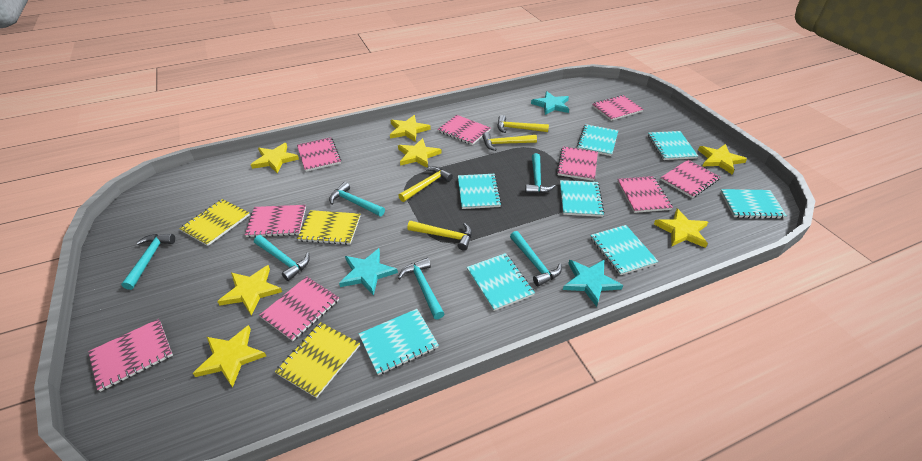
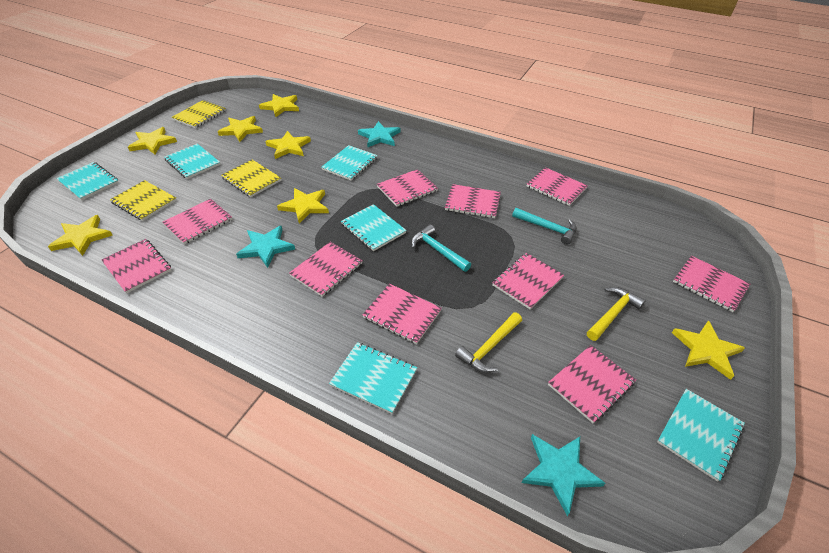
pink notebook: [88,319,173,392] [245,205,306,237] [259,276,339,341] [297,137,341,172] [438,115,490,145] [557,147,598,181] [592,95,644,121] [617,176,673,213] [660,160,720,198] = 9 -> [101,239,172,293] [163,199,232,244] [289,242,363,297] [362,284,442,344] [377,169,438,207] [445,184,501,218] [492,253,564,310] [527,167,588,206] [548,345,636,423] [673,256,750,312] = 10
turquoise hammer: [121,234,175,290] [254,235,310,281] [329,182,385,216] [398,258,445,320] [510,231,562,286] [525,153,555,193] = 6 -> [411,224,471,272] [512,208,577,245] = 2
turquoise notebook: [359,309,439,375] [458,174,502,209] [467,253,535,311] [560,180,605,217] [577,124,618,156] [590,225,659,275] [648,131,698,160] [720,189,787,219] = 8 -> [56,162,119,200] [164,144,221,179] [322,145,378,181] [329,342,417,414] [341,204,407,251] [657,389,745,482] = 6
yellow hammer: [398,167,453,202] [407,221,472,251] [482,132,537,151] [497,115,549,133] = 4 -> [455,312,522,373] [587,287,646,341] = 2

